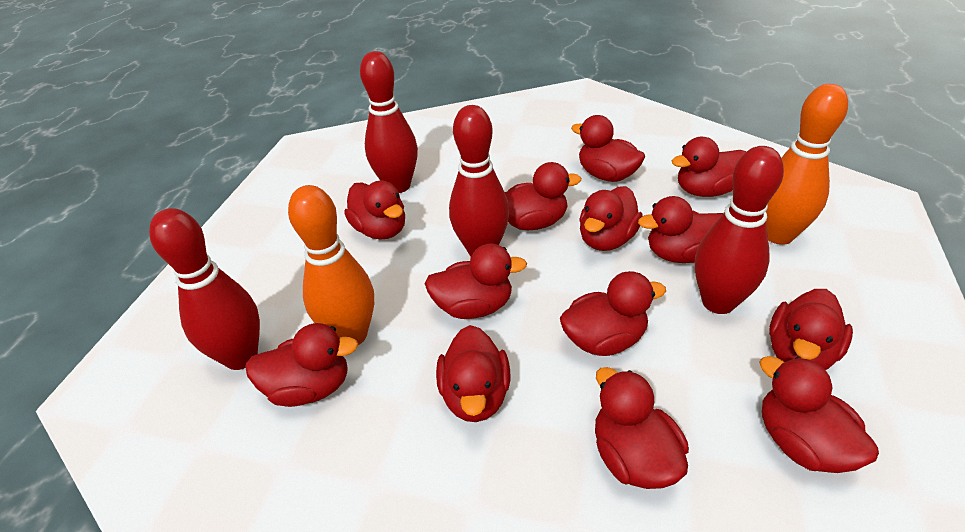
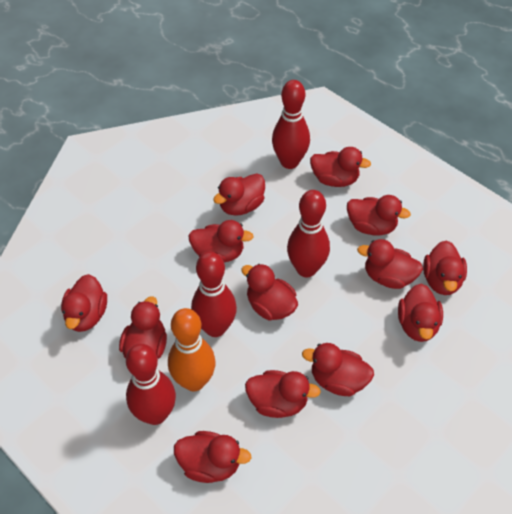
orange bowling pin: [288,185,374,345] [766,84,848,245] = 2 -> [168,308,216,391] = 1

